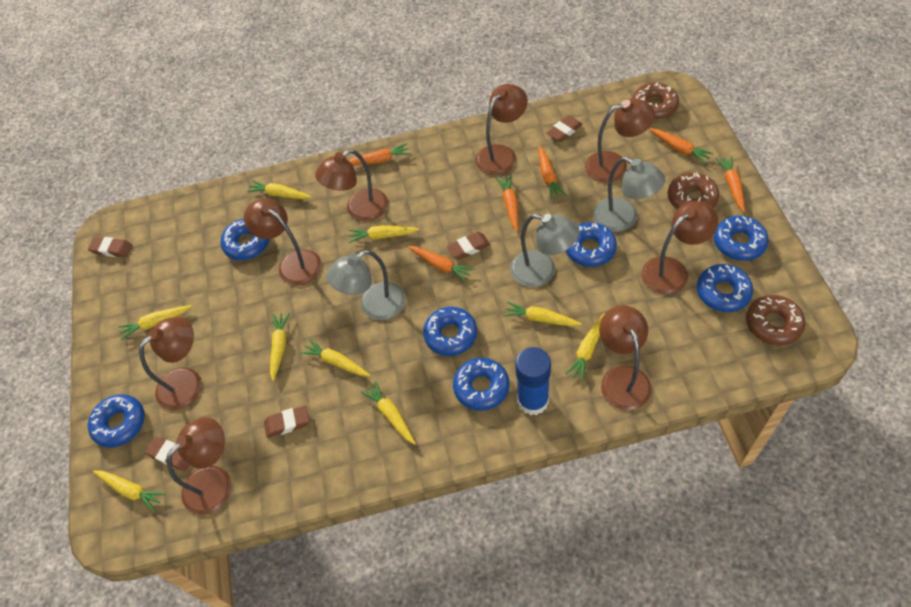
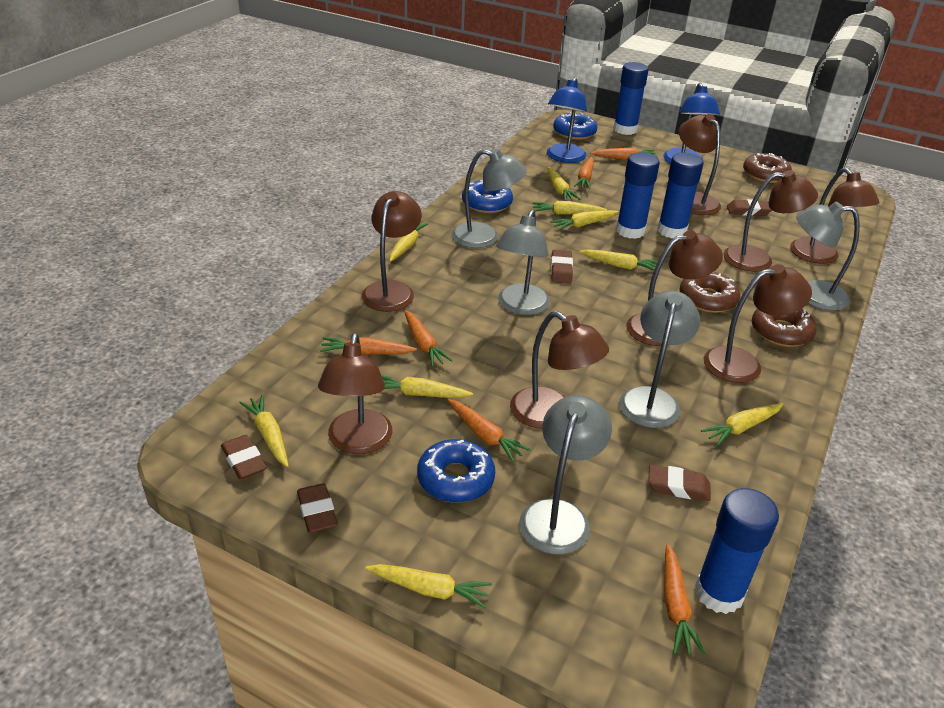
blue donut: [88,394,145,448] [221,218,269,260] [423,307,477,356] [453,358,510,411] [566,222,617,267] [697,264,753,312] [714,216,769,261] = 7 -> [417,439,495,503] [462,180,513,213] [553,112,597,140] = 3
blue glue stick: [515,347,551,415] = 1 -> [614,62,649,135] [616,152,660,239] [657,153,704,238] [695,488,779,614] = 4
blue lamp: none = 0 -> [547,77,587,163] [663,83,720,164] = 2
grey lamp: [326,250,405,320] [510,214,579,287] [593,157,666,232] = 3 -> [451,149,527,248] [496,210,550,315] [519,395,612,554] [619,291,700,428] [796,202,860,311] = 5

